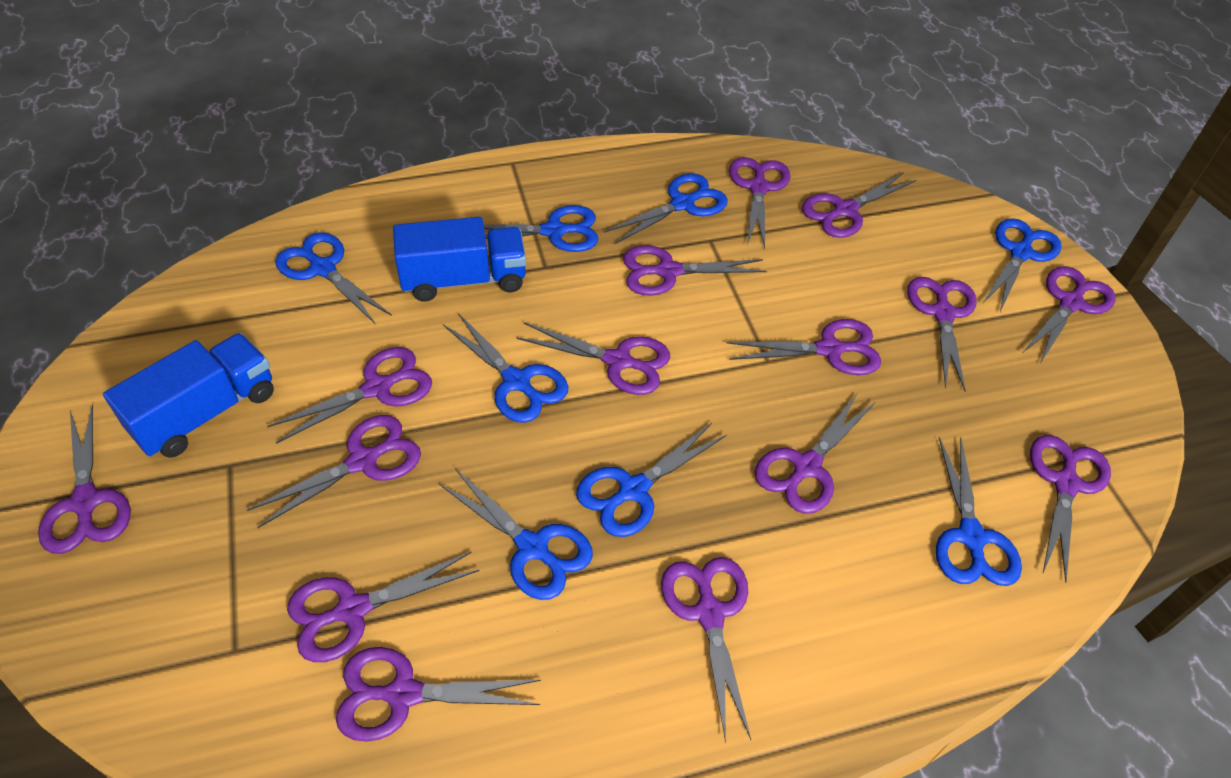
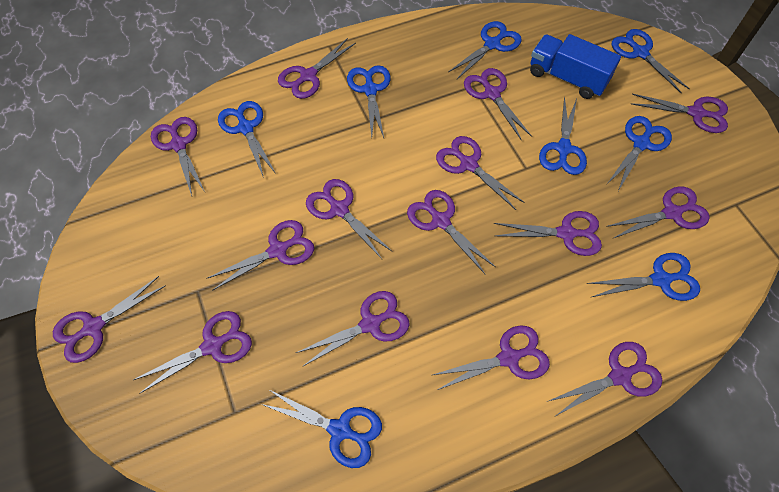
blue truck: [103,333,274,458] [393,217,526,302] = 2 -> [530,34,621,99] = 1

